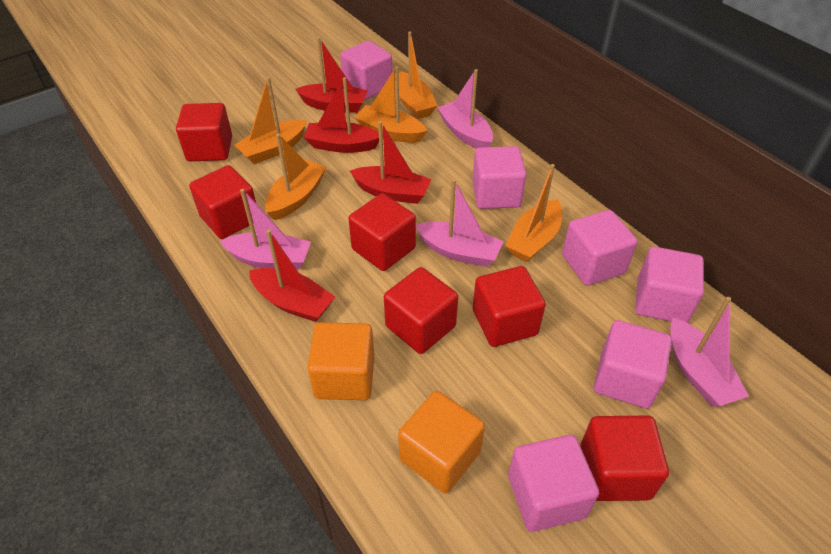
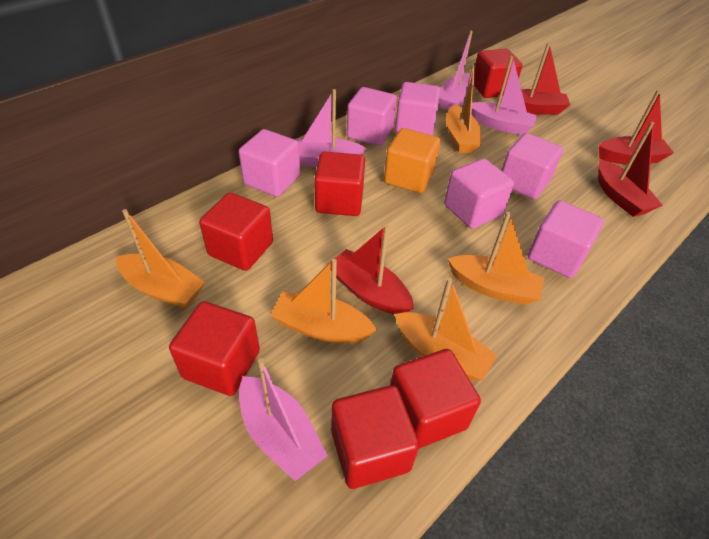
orange cube: [307,322,375,400] [398,391,485,493] = 2 -> [384,128,440,193] = 1

